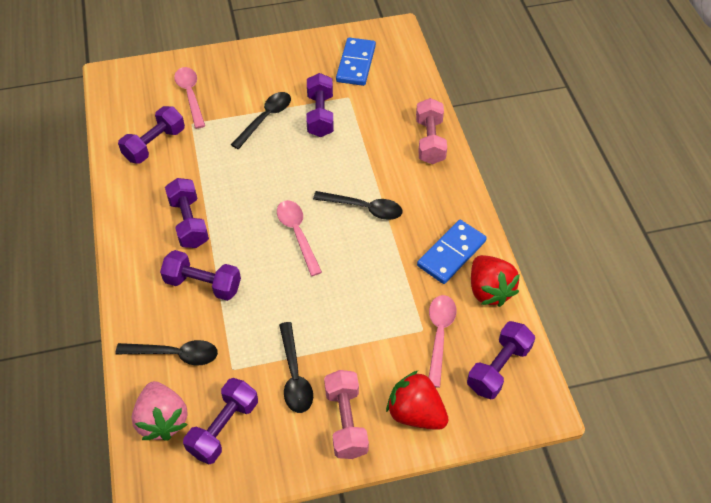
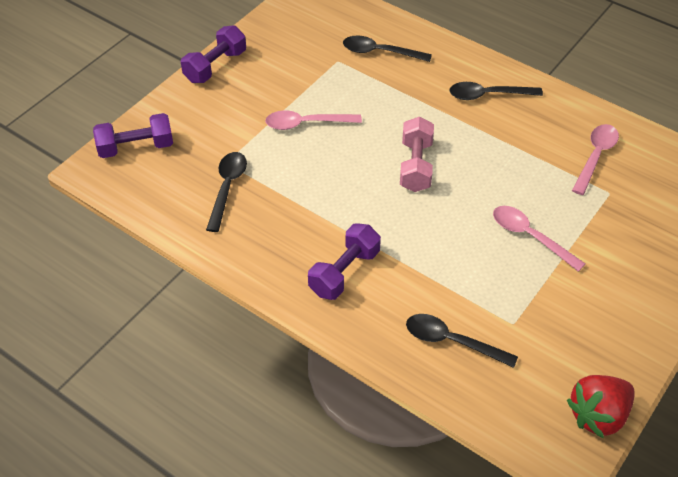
blue domino: [336,37,376,86] [417,220,487,284] = 2 -> none = 0
pink dumbbell: [324,370,369,459] [416,98,447,164] = 2 -> [400,117,434,192] = 1
pink strawberry: [132,381,188,441] = 1 -> none = 0
purple dumbbell: [118,106,185,164] [160,250,241,301] [165,178,209,248] [183,378,258,464] [307,73,334,137] [467,321,535,399] = 6 -> [93,113,173,158] [181,25,246,83] [308,223,381,300] = 3
red strawberry: [386,371,449,430] [471,255,520,307] = 2 -> [567,375,635,438] = 1

